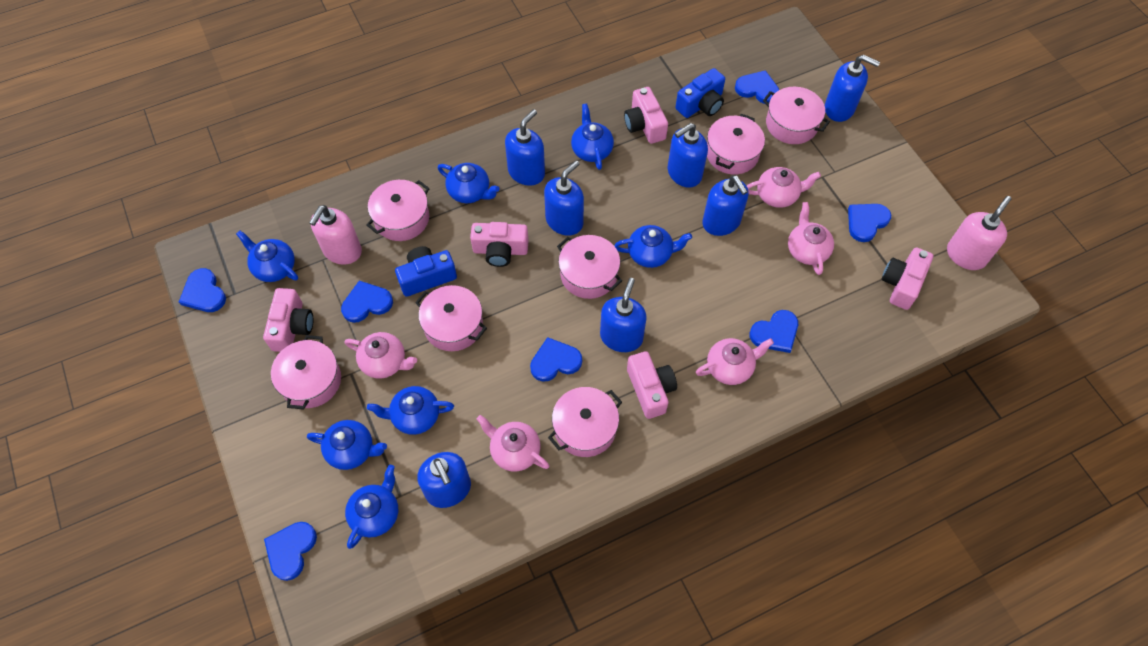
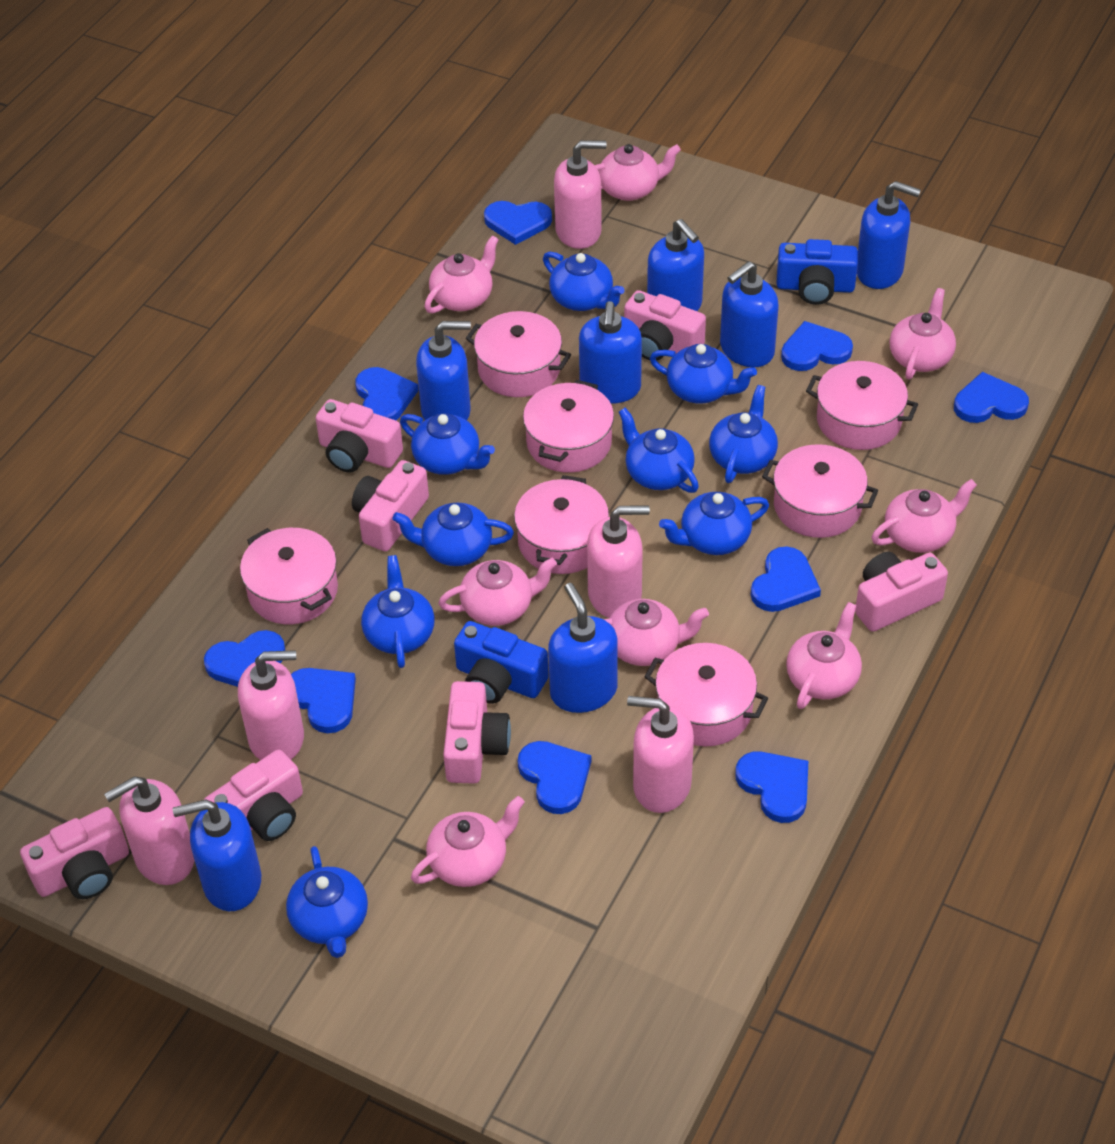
blue heart: [179,268,226,312] [264,522,317,581] [341,281,393,323] [530,337,582,382] [735,70,779,104] [749,310,798,353] [848,204,891,242] = 7 -> [204,630,285,687] [291,668,356,733] [355,367,419,420] [484,201,552,245] [518,741,591,814] [735,751,808,823] [751,546,821,612] [781,321,853,371] [954,372,1029,423] = 9
blue teapot: [236,230,298,282] [307,420,387,470] [345,465,398,549] [367,386,454,435] [438,163,500,203] [571,104,614,170] [614,225,692,268] = 7 -> [286,846,368,958] [361,555,435,668] [392,503,514,566] [400,413,495,475] [543,251,625,311] [619,408,699,493] [649,344,757,404] [659,492,769,555] [709,385,778,483] = 9
pink camera: [263,288,313,352] [470,222,529,267] [624,87,668,144] [627,351,677,419] [882,247,933,310] = 5 -> [20,807,129,899] [204,750,303,841] [316,399,403,473] [352,460,429,551] [443,681,511,784] [624,290,706,361] [855,552,948,632] = 7
pink soap dispenser: [309,205,362,265] [947,196,1011,270] = 2 -> [104,776,195,885] [238,650,304,760] [554,140,607,249] [587,505,650,618] [627,696,694,813] = 5
pink teapot: [345,332,417,379] [477,415,549,472] [696,338,774,385] [747,167,821,208] [788,202,834,275] = 5 -> [411,796,525,887] [424,235,499,314] [438,558,557,626] [594,144,681,201] [603,599,709,666] [786,602,862,709] [872,479,977,553] [889,288,956,379] = 8

